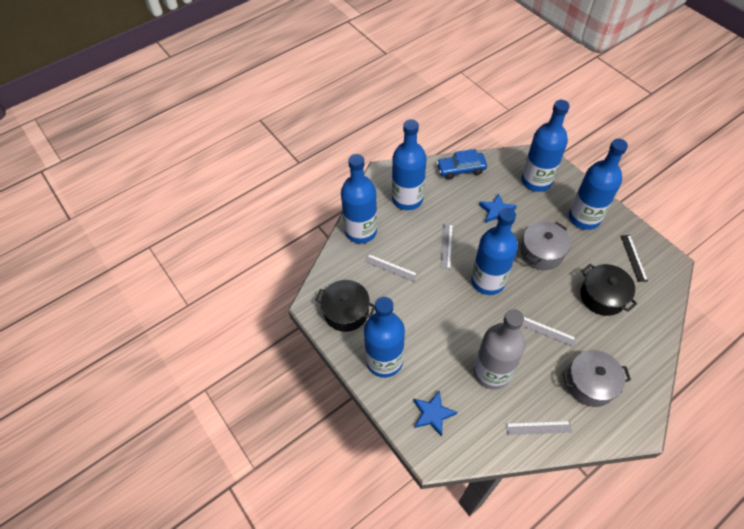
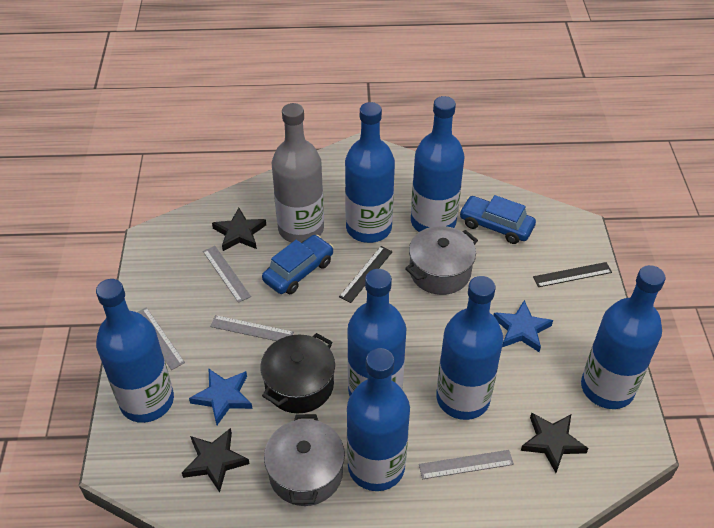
black pot: [315,280,375,332] [580,264,637,316] = 2 -> [260,333,335,413] = 1
black ruler: [621,235,648,282] = 1 -> [339,246,393,303] [533,262,612,287] = 2
black star: none = 0 -> [182,428,250,493] [212,208,266,251] [521,412,589,473] = 3
blue bottle: [341,154,377,244] [364,297,405,378] [392,119,427,210] [471,208,518,295] [521,100,570,192] [569,139,628,230] = 6 -> [96,279,174,423] [345,102,395,243] [347,269,406,396] [347,348,410,491] [411,96,465,232] [436,276,503,420] [581,265,666,409] = 7
blue car: [436,149,487,179] = 1 -> [262,235,334,294] [459,195,536,244] = 2

